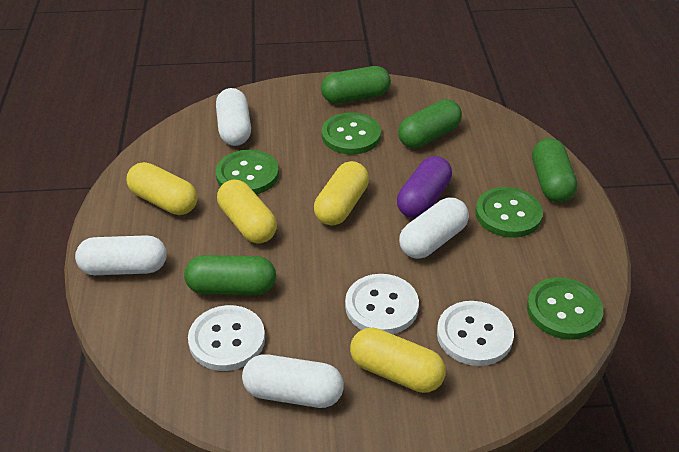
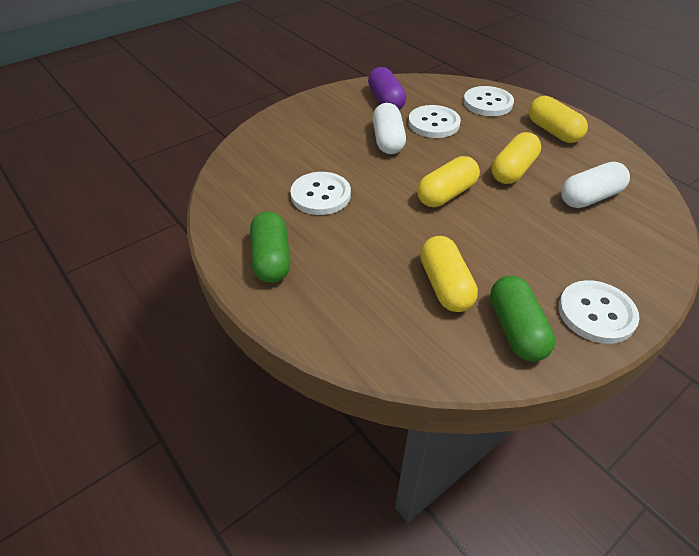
green button: [216,150,279,194] [322,112,381,154] [475,187,543,238] [527,278,603,339] = 4 -> none = 0
green capsule: [184,255,276,295] [321,66,391,104] [398,99,462,148] [532,138,577,202] = 4 -> [250,211,290,283] [490,276,555,362] = 2
white button: [188,305,265,371] [345,274,419,334] [437,301,514,366] = 3 -> [290,172,351,215] [408,105,461,138] [463,86,514,116] [558,280,639,344] = 4
white capsule: [75,235,167,275] [216,88,251,146] [242,354,344,408] [399,197,469,259] = 4 -> [373,103,406,154] [561,162,630,208] = 2

